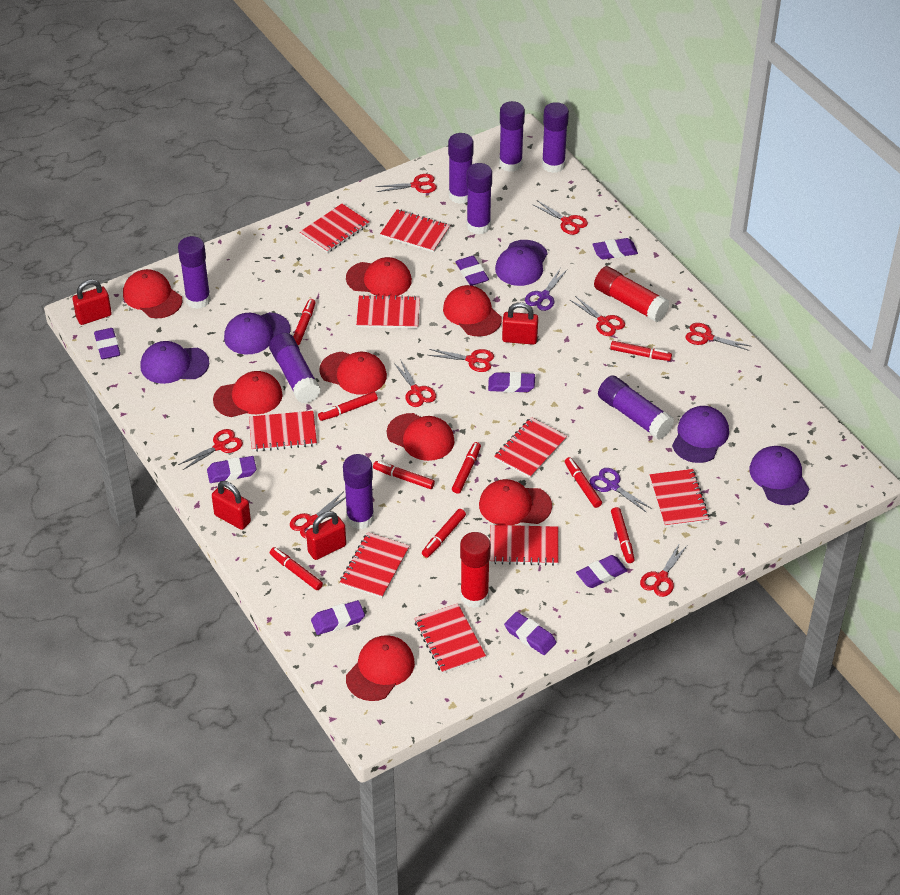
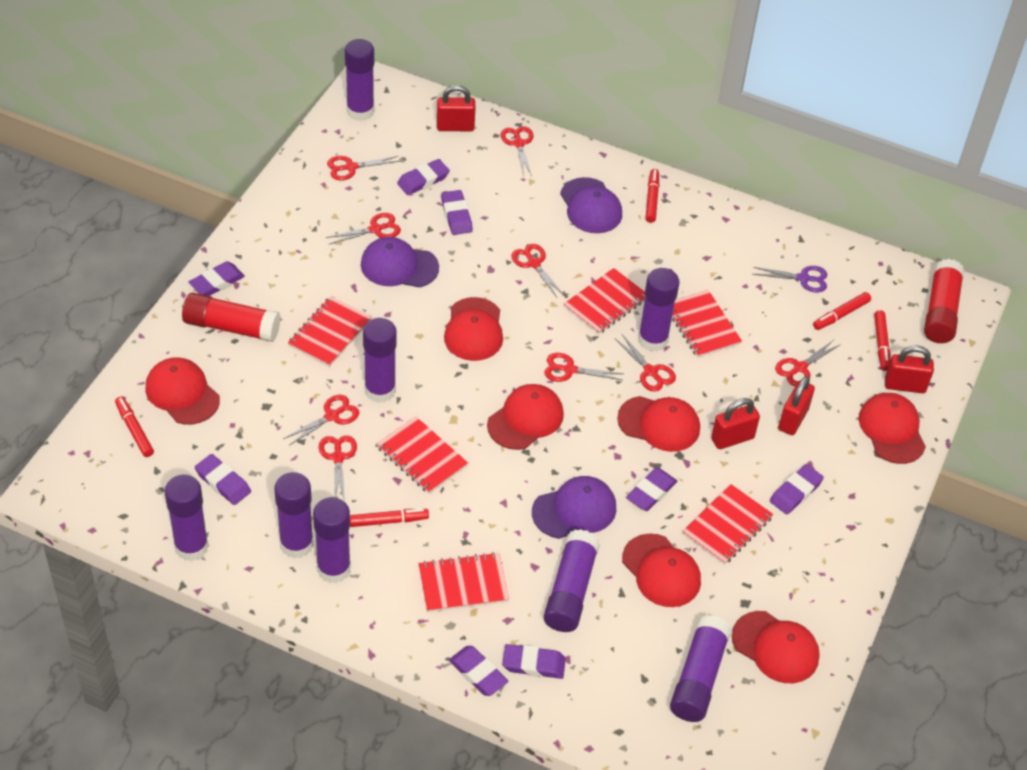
purple cap: [140,341,209,384] [224,312,290,355] [495,240,548,286] [672,406,729,463] [749,446,809,505] = 5 -> [361,237,439,287] [532,476,616,539] [560,177,622,233] = 3
purple scissors: [525,268,567,311] [590,468,652,513] = 2 -> [753,266,827,292] = 1
red cap: [123,269,183,318] [213,371,283,417] [319,352,387,395] [346,257,412,296] [346,635,415,701] [387,413,455,461] [443,285,502,337] [479,479,552,525] = 8 -> [145,358,220,425] [444,297,503,361] [487,384,564,450] [617,396,700,452] [622,533,701,607] [732,611,820,683] [858,393,926,464] = 7
red marker: [270,547,323,590] [293,299,316,345] [318,392,378,421] [373,461,435,489] [422,509,466,558] [452,442,481,494] [565,457,602,508] [610,341,672,361] [611,507,635,563] = 9 -> [115,396,154,457] [350,508,429,527] [646,169,659,223] [813,292,871,330] [874,310,890,371] = 5
red notebook: [249,411,317,452] [300,204,369,253] [340,532,409,598] [356,295,420,329] [380,209,450,252] [414,603,486,674] [490,525,559,566] [494,417,567,478] [650,469,710,527] = 9 -> [288,296,372,367] [377,416,468,494] [418,552,509,612] [564,268,646,334] [672,290,742,358] [682,484,773,565] = 6

